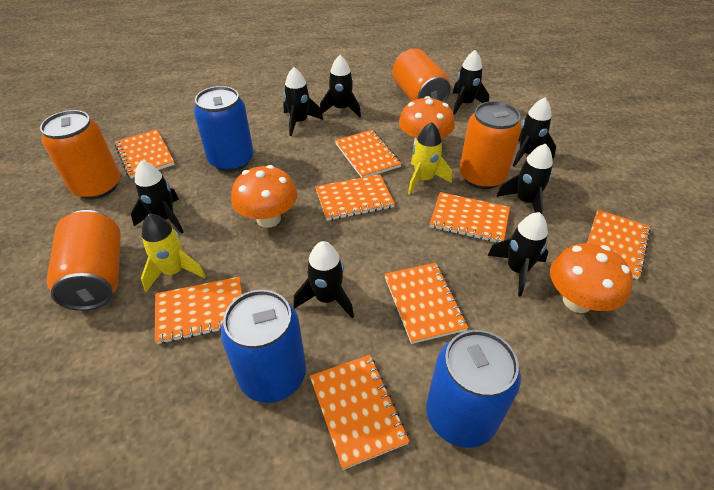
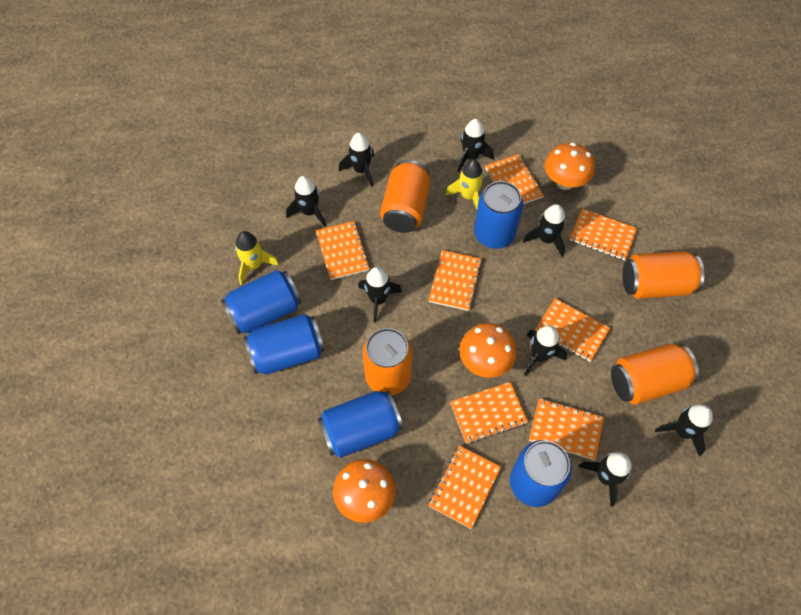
blue can: [194,86,254,172] [221,290,306,403] [426,330,521,448] = 3 -> [221,270,301,335] [244,314,325,375] [318,391,403,458] [474,181,523,249] [510,440,572,507] = 5

